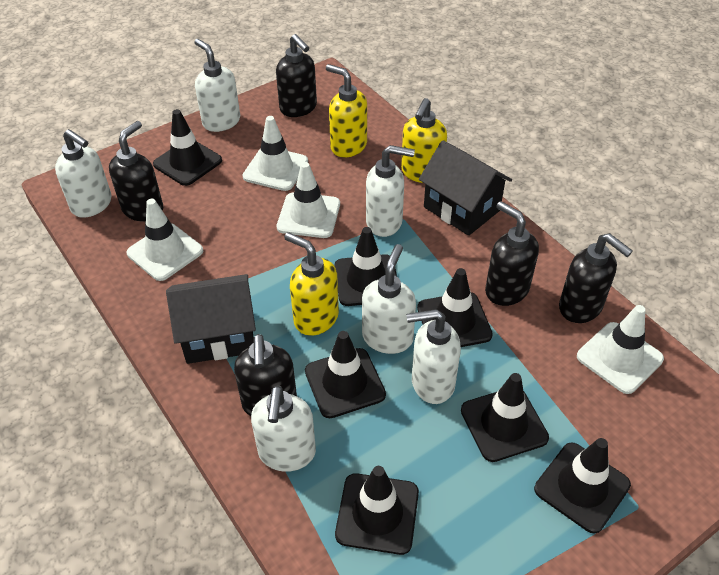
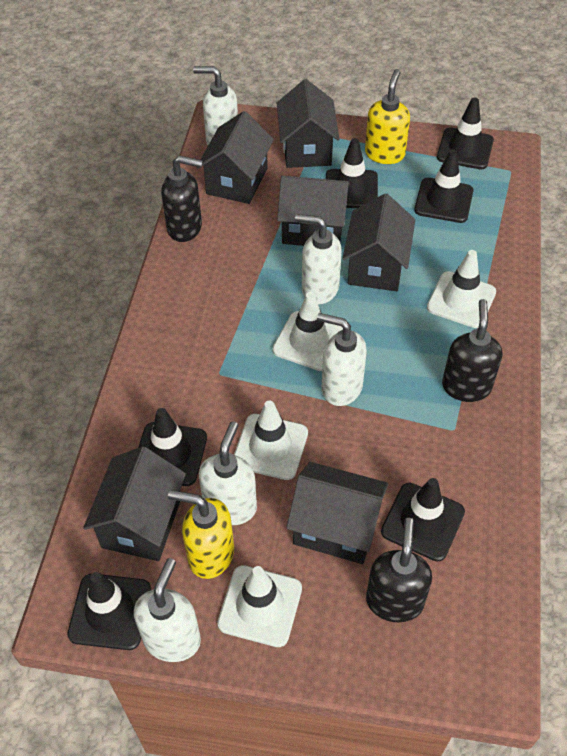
black house: [166,274,256,364] [419,140,512,236] = 2 -> [83,447,186,561] [197,111,274,204] [277,79,339,168] [277,176,350,246] [286,462,389,564] [342,193,415,291] = 6
black soap dispenser: [109,121,163,221] [234,334,297,416] [276,34,317,117] [485,201,539,306] [559,233,633,323] = 5 -> [161,155,203,242] [366,518,432,622] [442,299,502,402] = 3
black traffic cone: [153,109,222,186] [305,331,386,418] [334,227,397,306] [335,466,419,555] [417,268,493,347] [461,373,549,462] [534,438,631,533] = 7 -> [67,572,151,650] [138,408,207,486] [326,138,378,208] [381,478,465,561] [414,149,474,223] [437,97,494,169] = 6
white soap dispenser: [55,129,112,218] [194,39,240,132] [251,385,316,472] [362,244,416,354] [366,145,415,237] [406,309,461,404] = 6 -> [134,558,201,662] [193,66,238,145] [199,421,257,525] [295,214,342,304] [317,313,367,406] = 5
yellow soap dispenser: [284,232,339,336] [326,64,367,157] [401,98,447,183] = 3 -> [168,490,234,579] [365,69,410,164] = 2

